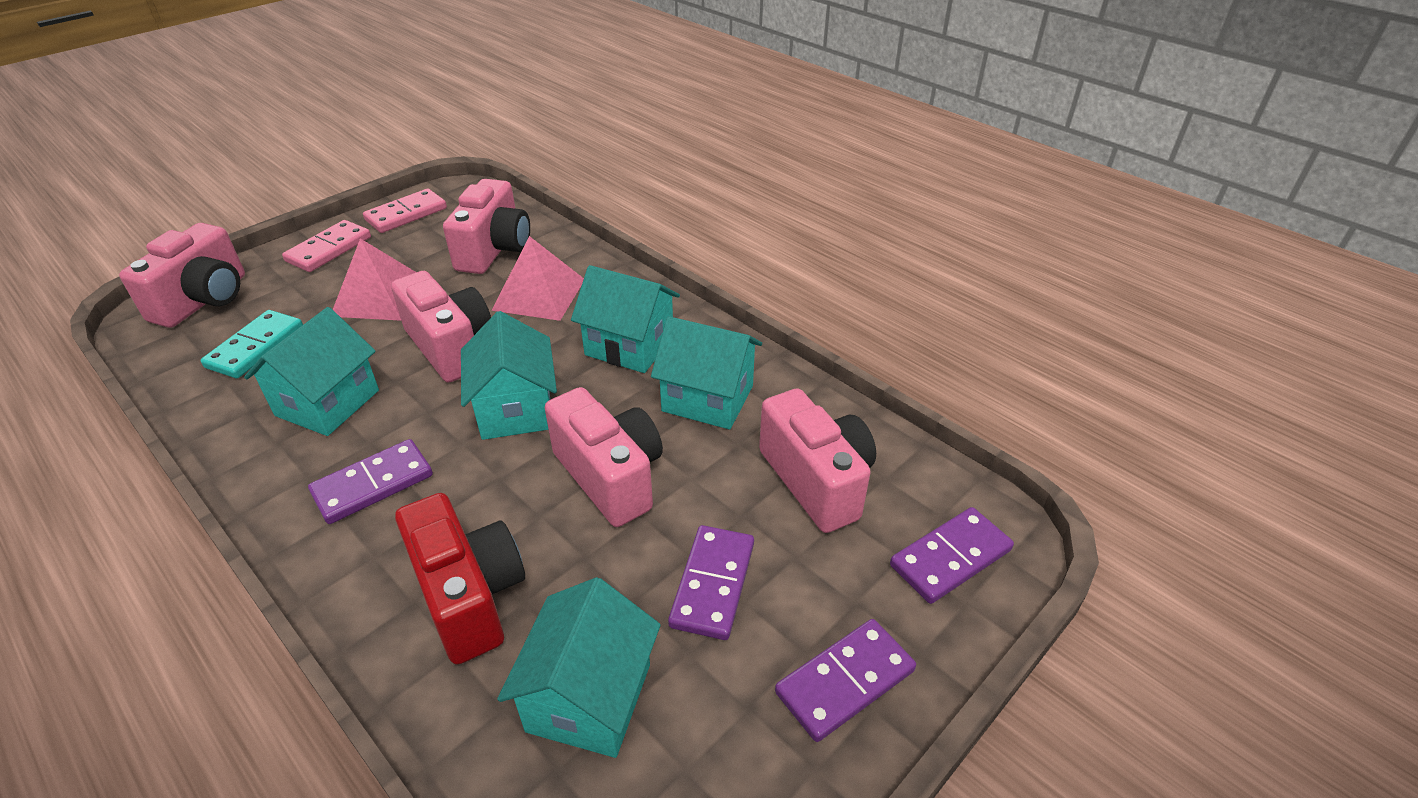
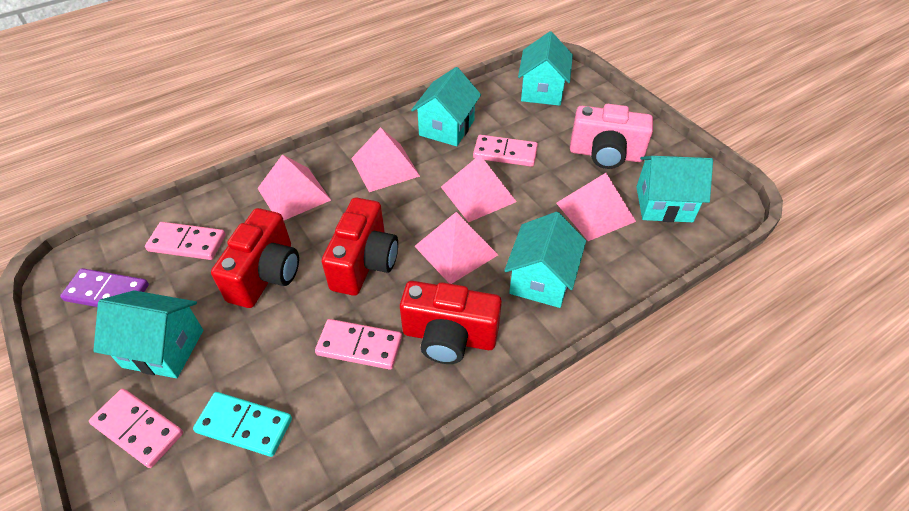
pink camera: [119,223,245,328] [391,271,491,383] [443,179,530,274] [545,387,663,527] [759,388,876,533] = 5 -> [570,104,653,169] = 1
pink domino: [282,220,371,272] [363,189,447,233] = 2 -> [89,388,183,468] [145,222,226,260] [315,319,402,370] [473,135,538,167] = 4
pink pyramid: [333,238,416,321] [491,236,584,321] = 2 -> [257,154,331,220] [351,127,420,192] [414,212,498,284] [441,155,517,222] [556,173,636,241] = 5
purple domino: [308,439,433,524] [668,525,754,640] [775,619,916,742] [890,507,1014,604] = 4 -> [60,268,149,307] = 1
red camera: [395,493,525,665] = 1 -> [211,208,299,308] [322,198,398,296] [400,281,502,364] = 3

